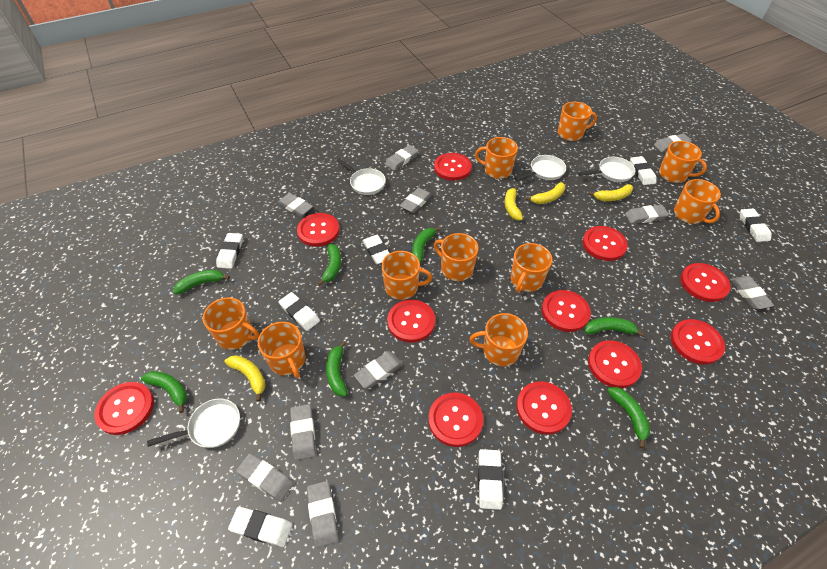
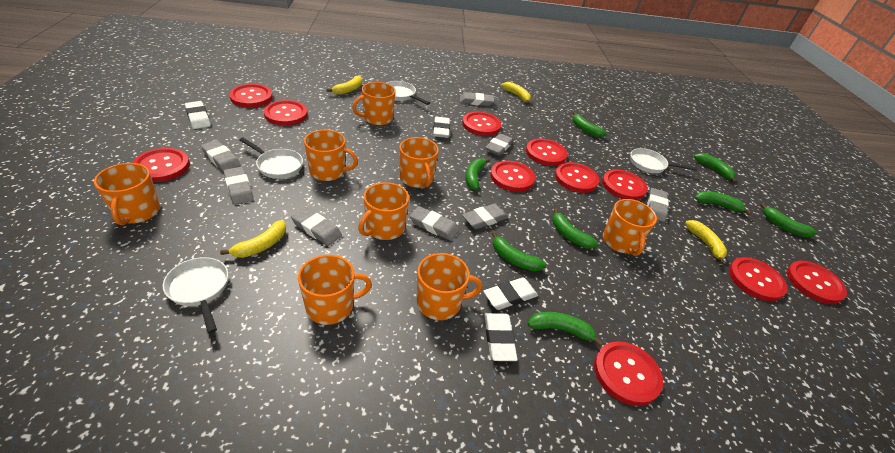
green banana: [141,371,187,413] [173,270,230,295] [317,244,341,286] [326,341,347,397] [412,227,441,263] [584,317,644,337] [607,387,650,448] = 7 -> [466,158,490,190] [492,231,546,271] [528,312,603,347] [552,208,598,249] [573,112,607,137] [694,153,736,183] [695,192,751,215] [760,203,817,237] = 8
grey eraser: [236,453,294,502] [278,193,313,217] [290,404,316,460] [307,481,339,548] [354,352,403,389] [385,145,418,171] [400,188,432,213] [625,205,669,224] [654,134,692,152] [730,276,774,309] = 10 -> [201,140,241,171] [223,167,254,205] [291,207,342,246] [410,206,459,241] [460,92,495,106] [462,204,508,229] [485,133,513,156] [647,188,669,222] = 8
orange mug: [203,298,259,350] [258,322,306,378] [382,251,432,300] [434,233,479,281] [470,313,528,366] [475,137,518,179] [511,243,552,292] [558,102,597,141] [659,141,707,183] [674,179,721,224] = 10 -> [94,163,160,225] [298,255,372,325] [304,130,358,181] [352,82,396,125] [358,182,409,240] [400,137,439,188] [417,253,482,320] [603,199,657,256] = 8
white eraser: [216,233,243,269] [228,507,292,547] [279,292,320,331] [362,235,390,264] [478,449,503,510] [630,156,657,185] [740,208,772,242] = 7 -> [185,101,211,129] [433,117,450,138] [483,278,538,310] [484,313,518,361] = 4

